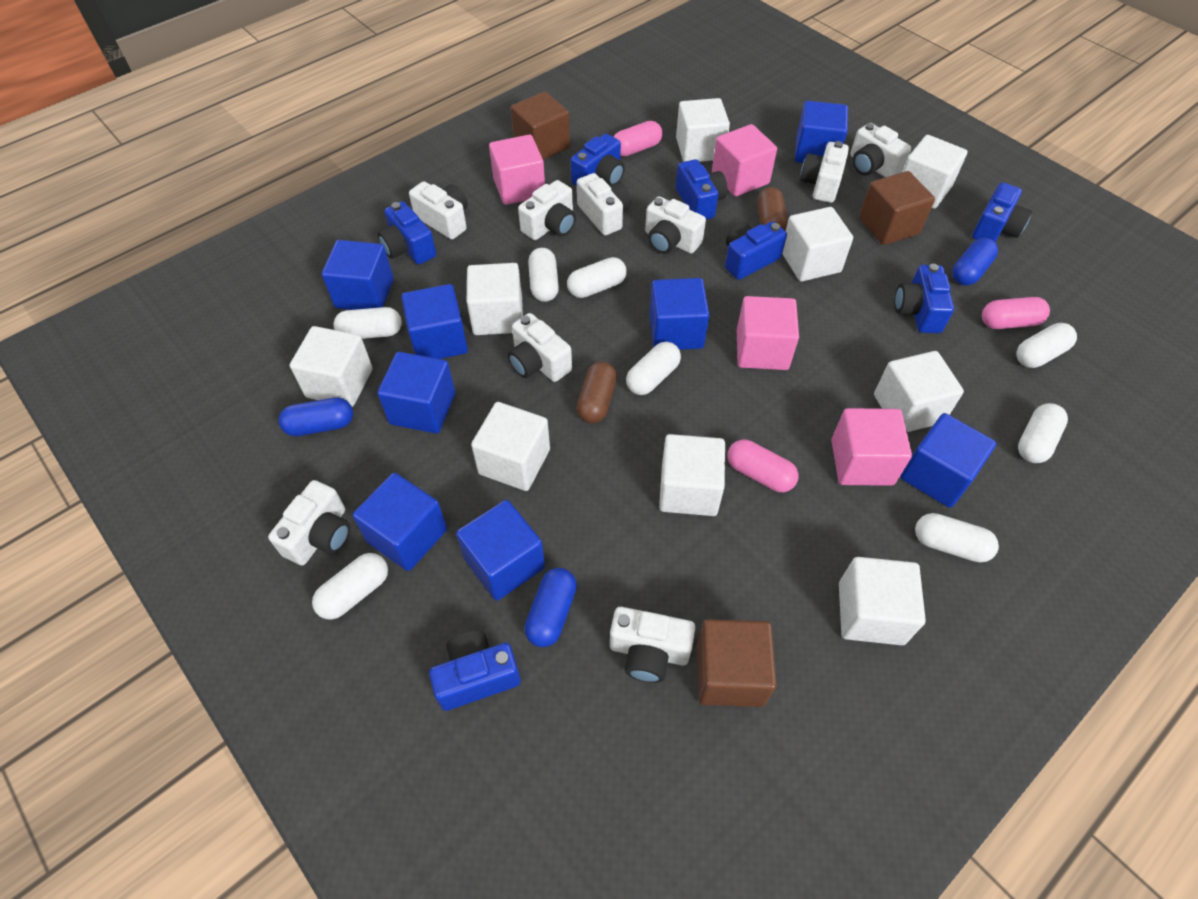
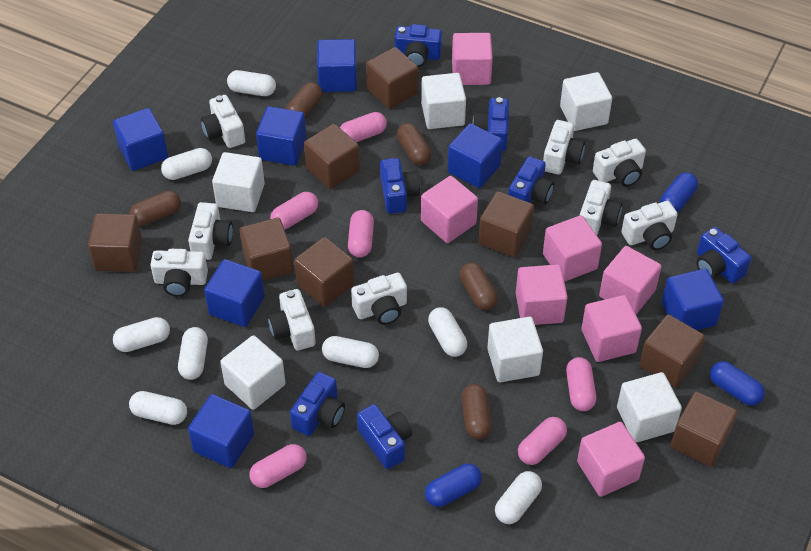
blue cube: [322,240,394,310] [353,473,447,571] [377,352,455,434] [401,284,468,359] [456,500,545,601] [649,278,709,350] [795,101,848,163] [900,413,996,508] = 8 -> [113,108,168,171] [188,394,254,468] [204,259,265,327] [256,106,306,166] [317,39,357,92] [448,123,503,188] [662,269,724,330] = 7
brown capsule: [577,362,617,424] [757,187,788,230] = 2 -> [129,191,181,226] [286,82,323,118] [397,123,431,165] [460,263,498,310] [461,384,492,439] = 5
brown cube: [511,92,570,160] [697,619,777,707] [859,171,935,245] = 3 -> [88,213,142,272] [240,218,293,281] [294,237,354,307] [304,124,360,189] [366,47,418,109] [479,191,534,257] [639,314,705,387] [671,392,738,467] = 8
pink capsule: [613,121,663,157] [727,440,798,492] [982,297,1050,329] = 3 -> [249,444,307,488] [270,192,318,229] [340,112,387,142] [348,210,374,258] [518,417,567,465] [566,357,596,411] = 6
pink cube: [489,135,545,205] [712,124,777,197] [737,296,799,370] [831,408,912,486] = 4 -> [421,176,478,243] [452,33,493,85] [516,264,568,325] [543,215,602,282] [577,422,645,497] [581,295,642,362] [599,246,662,315] = 7
white cube: [290,326,373,407] [467,263,523,335] [471,402,550,491] [659,434,725,516] [676,98,730,162] [782,207,853,282] [839,557,926,645] [874,351,964,432] [902,135,968,209] = 9 -> [212,152,265,212] [220,335,286,410] [421,73,466,129] [487,317,543,382] [560,72,612,131] [617,372,682,443] = 6

